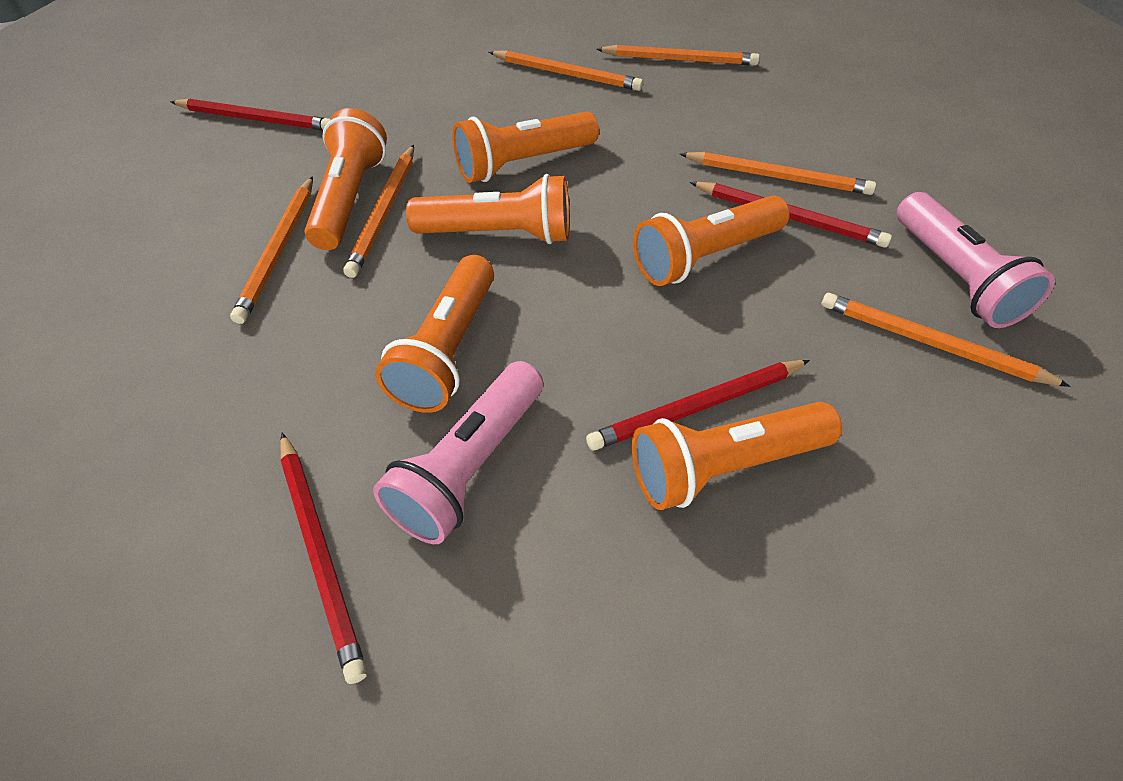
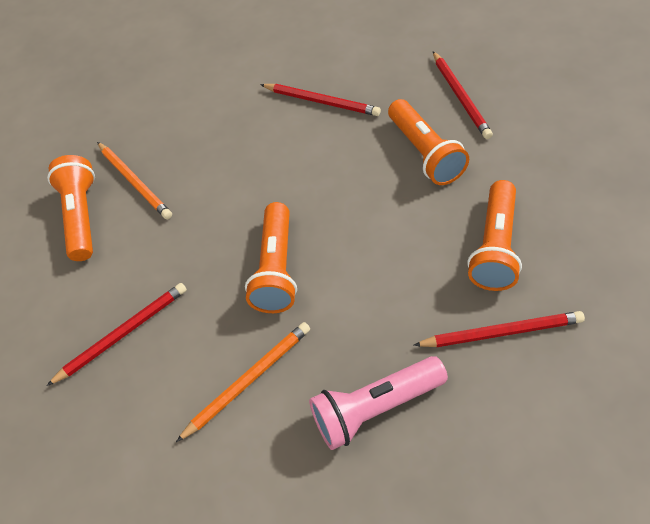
orange flashlight: [305,108,387,250] [375,255,494,413] [406,174,569,244] [452,112,599,183] [632,402,842,510] [633,195,790,286] = 6 -> [47,155,95,261] [245,202,297,313] [388,99,469,185] [467,180,522,291] = 4
orange pencil: [230,176,313,324] [343,145,414,278] [489,50,643,91] [596,45,760,66] [680,152,876,195] [822,293,1070,387] = 6 -> [97,142,172,219] [176,322,310,442] = 2
pink flashlight: [373,361,543,544] [897,192,1055,328] = 2 -> [309,356,448,450] = 1

